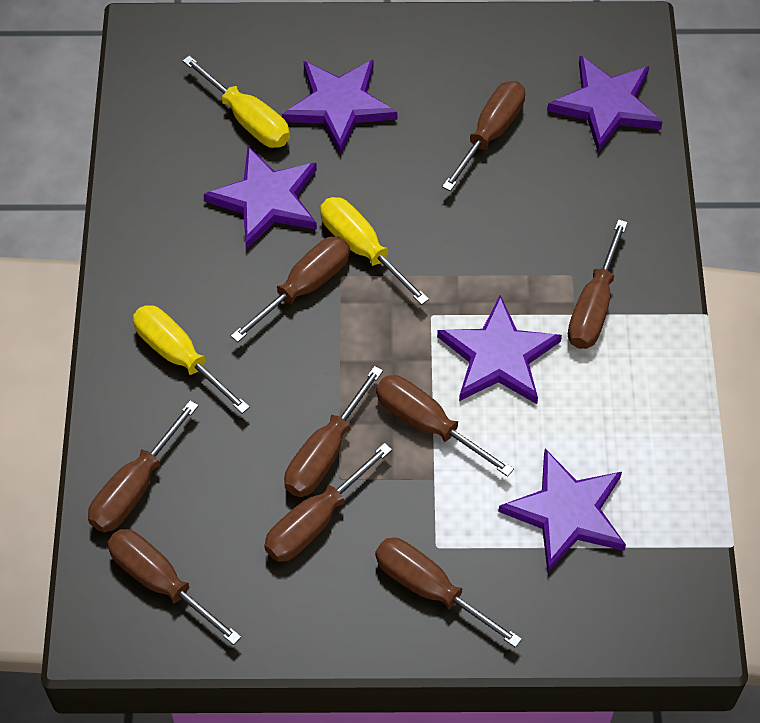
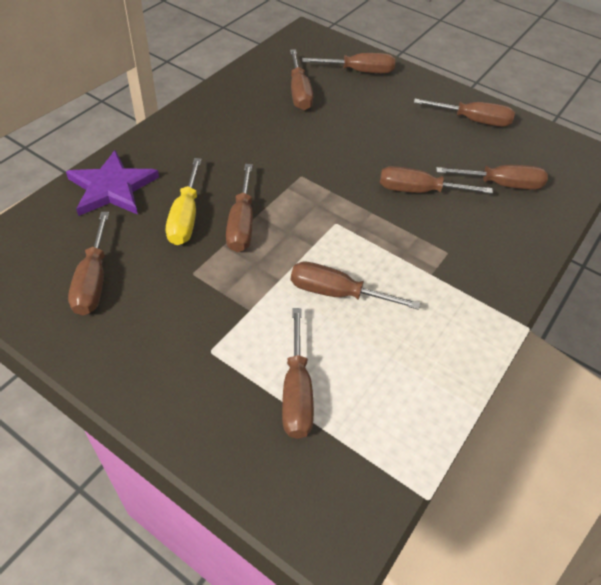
purple star: [204,146,317,250] [282,59,397,154] [437,295,562,404] [498,449,626,572] [547,55,663,152] = 5 -> [66,150,159,216] = 1
yellow screwdriver: [133,305,250,414] [182,56,290,148] [320,197,429,305] = 3 -> [166,158,202,245] = 1

